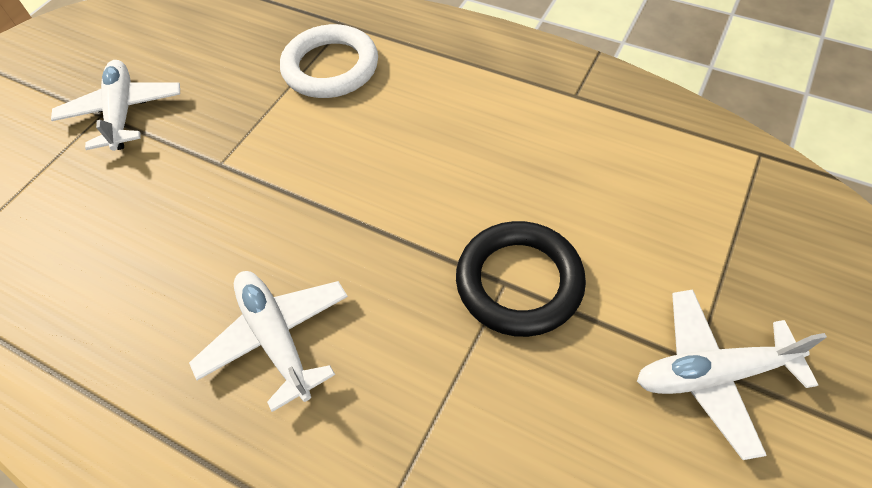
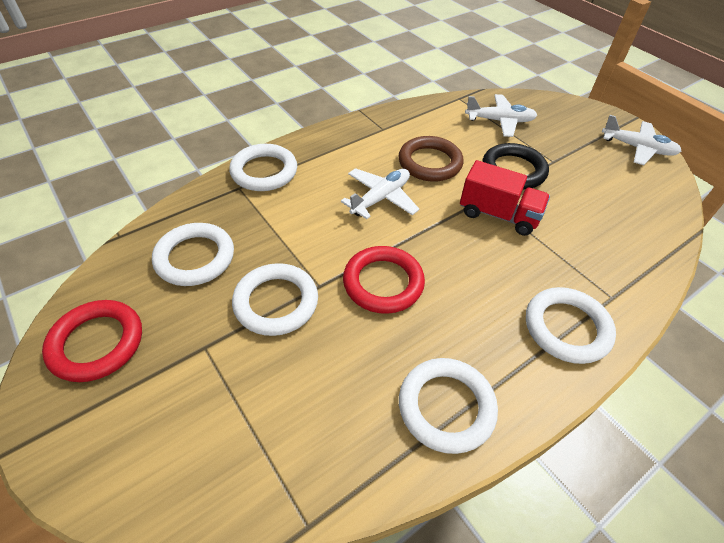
brown ring: none = 0 -> [398,136,463,182] = 1
red ring: none = 0 -> [42,300,142,382] [343,246,425,314] = 2
red truck: none = 0 -> [460,160,550,236] = 1
white ring: [280,24,378,98] = 1 -> [152,223,234,286] [229,144,297,191] [232,263,318,336] [399,358,498,454] [526,287,616,364] = 5

